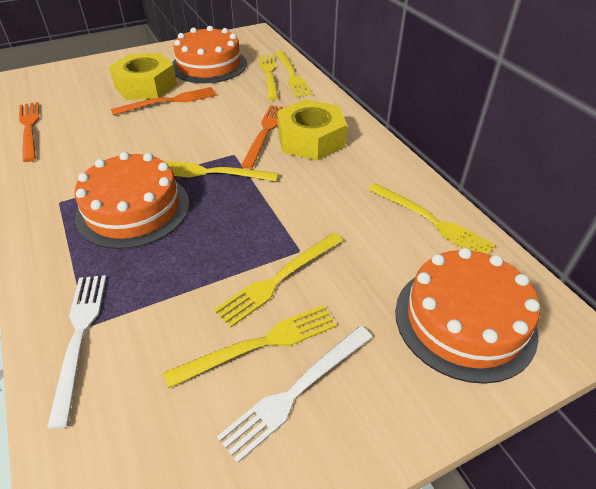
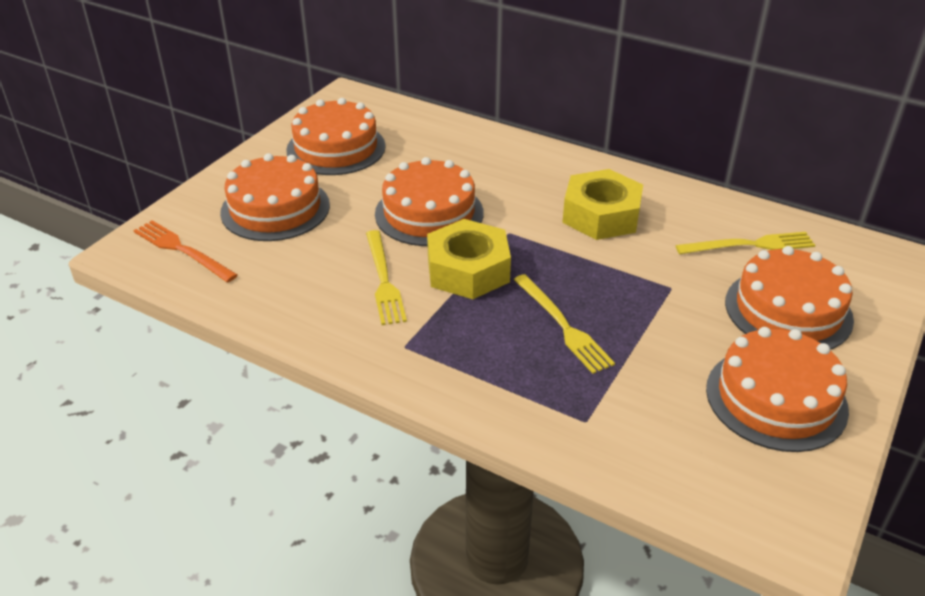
orange cake: [74,152,189,249] [172,26,247,83] [395,248,540,384] = 3 -> [220,153,330,241] [286,98,386,175] [375,157,483,246] [706,327,849,452] [725,246,854,350] = 5
orange fork: [19,102,39,162] [111,87,217,115] [241,105,285,169] = 3 -> [133,220,238,283] = 1
white fork: [47,275,106,429] [217,326,372,463] = 2 -> none = 0
yellow fork: [162,160,279,182] [163,305,337,388] [214,233,343,327] [258,54,279,100] [276,51,312,97] [368,183,496,254] = 6 -> [366,230,407,325] [514,274,615,374] [676,232,815,254] = 3

